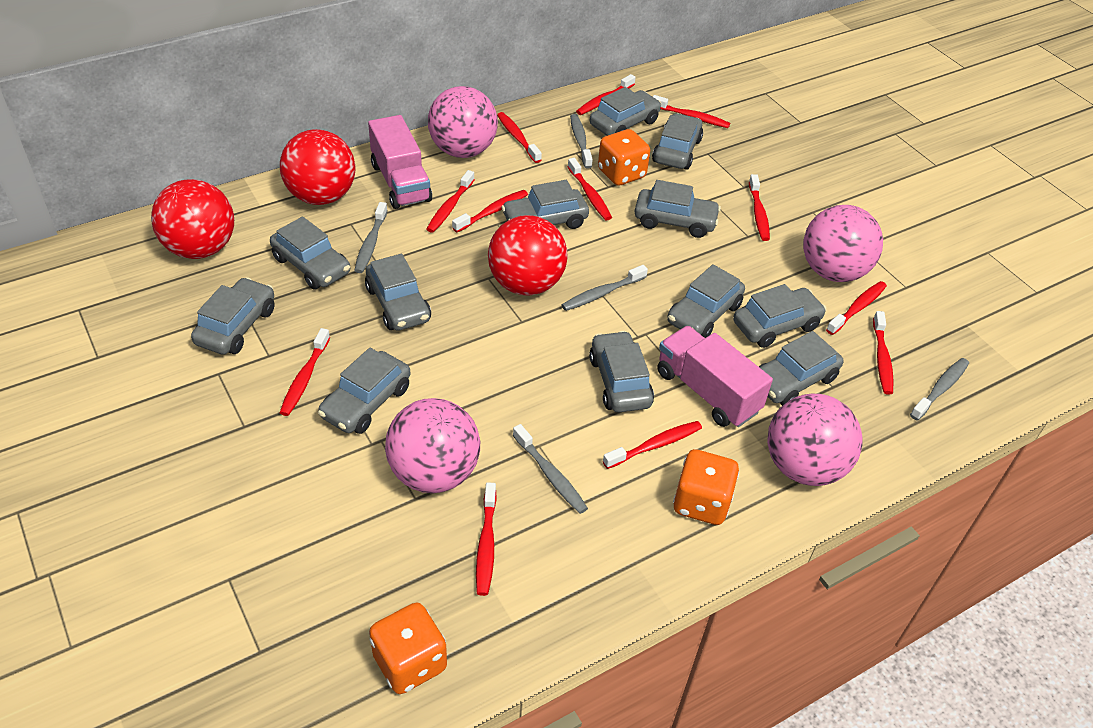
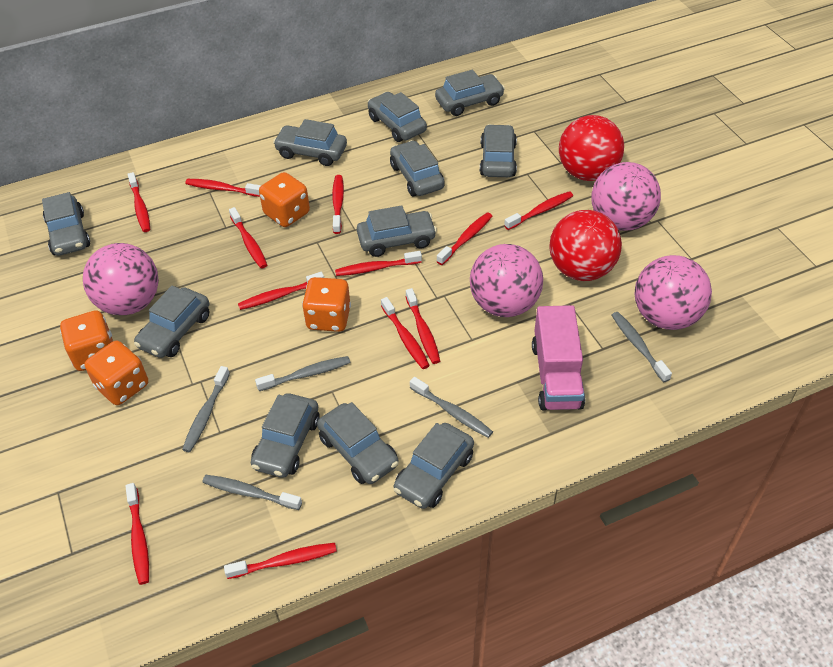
grey car: [191,277,275,355] [270,216,350,289] [318,348,410,434] [365,254,431,331] [501,180,589,229] [589,331,654,412] [590,87,661,136] [635,180,721,238] [652,113,703,170] [667,264,745,338] [733,284,827,348] [759,331,843,406] = 12 -> [42,192,90,256] [134,286,209,358] [251,393,320,478] [273,119,347,166] [317,402,399,484] [357,205,437,257] [368,92,427,142] [390,140,445,196] [393,423,474,509] [435,70,505,116] [480,124,517,177] = 11
orange dice: [369,602,447,694] [598,129,650,186] [673,449,739,525] = 3 -> [60,310,113,371] [85,341,148,405] [259,172,310,227] [302,277,351,332] = 4
pink truck: [368,115,432,209] [657,326,773,427] = 2 -> [532,305,585,410] = 1
red ball: [151,179,234,259] [280,129,356,205] [488,215,568,295] = 3 -> [549,210,622,281] [559,115,624,181] = 2

